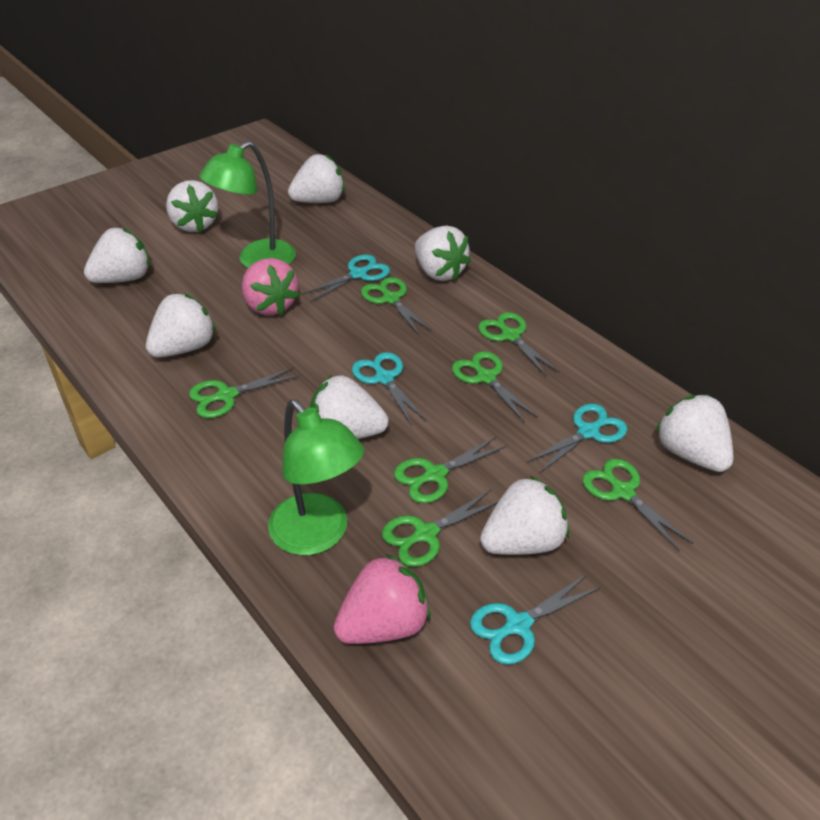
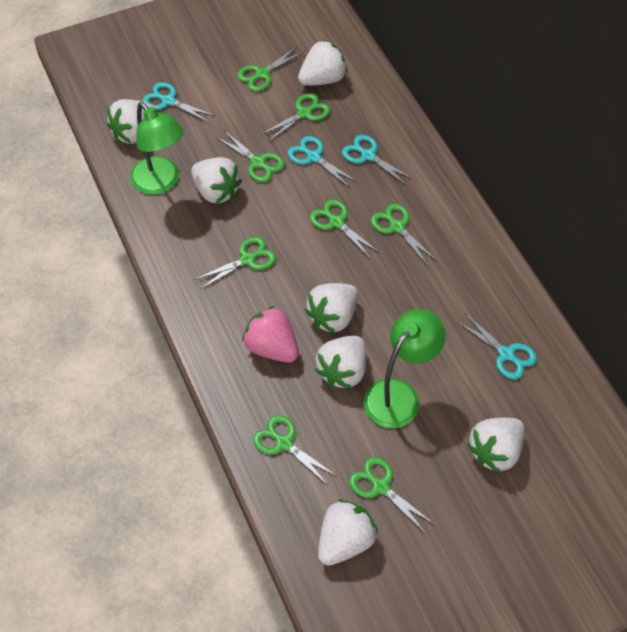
green scissors: [189,367,300,418] [361,277,432,335] [382,490,499,567] [394,436,507,503] [452,351,538,423] [478,312,559,377] [582,458,694,551] = 7 -> [194,237,276,289] [216,131,284,182] [237,47,303,91] [253,415,338,486] [261,93,330,142] [310,199,380,259] [349,457,434,534] [371,204,437,266] = 8
pink strawberry: [242,258,300,316] [334,554,431,644] = 2 -> [242,306,299,363] = 1
white strawberry: [84,228,150,283] [146,293,216,358] [166,180,218,232] [288,154,345,203] [310,375,389,439] [415,226,471,281] [480,476,569,555] [655,395,734,472] = 8 -> [107,99,156,144] [191,157,242,203] [298,40,348,86] [305,283,358,334] [315,336,366,389] [318,500,378,566] [467,418,525,473] = 7

